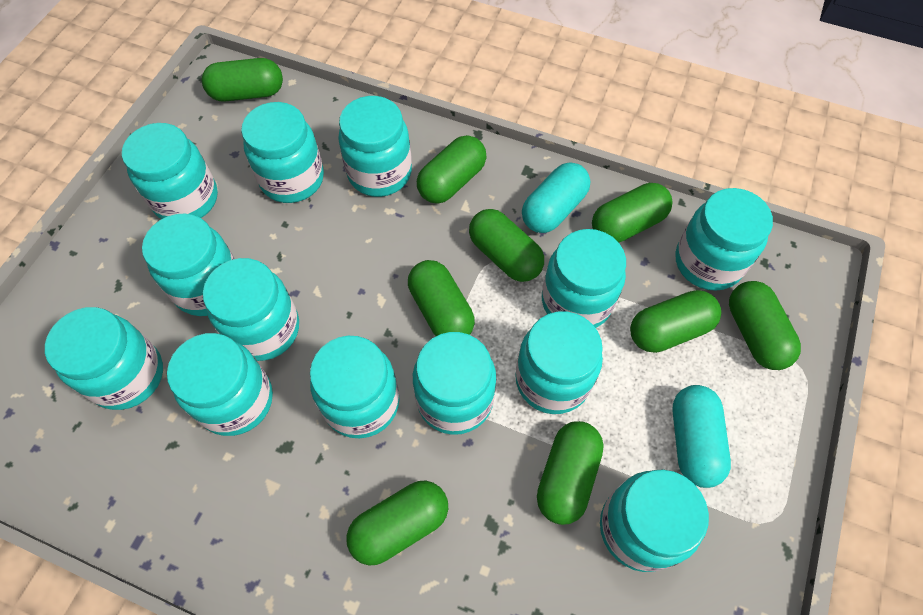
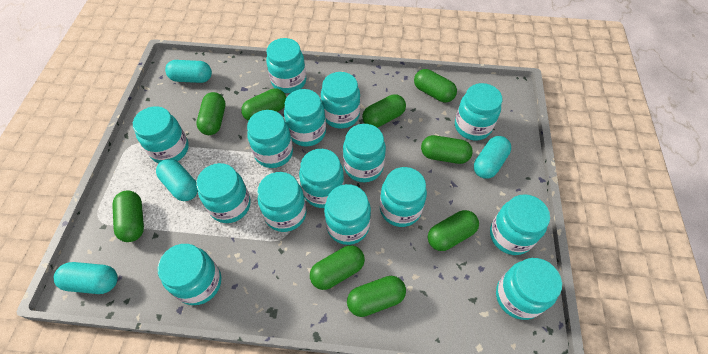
turquoise capsule: [522,162,590,233] [672,385,731,488] = 2 -> [53,262,118,294] [156,159,198,201] [165,60,212,83] [474,136,511,179] = 4
turquoise jar: [45,307,163,410] [122,123,218,219] [142,214,235,316] [167,333,273,436] [203,258,299,361] [241,102,324,203] [310,336,399,438] [338,96,412,197] [413,332,496,435] [515,311,603,414] [542,229,626,328] [600,469,709,572] [675,188,773,291] = 13 -> [133,106,189,163] [158,244,221,305] [196,163,251,223] [247,110,293,168] [258,172,307,232] [266,38,306,93] [284,89,326,146] [299,149,344,208] [321,72,360,129] [324,184,371,245] [343,124,386,182] [380,167,427,227] [455,83,503,140] [490,194,550,255] [496,258,562,320] = 15

